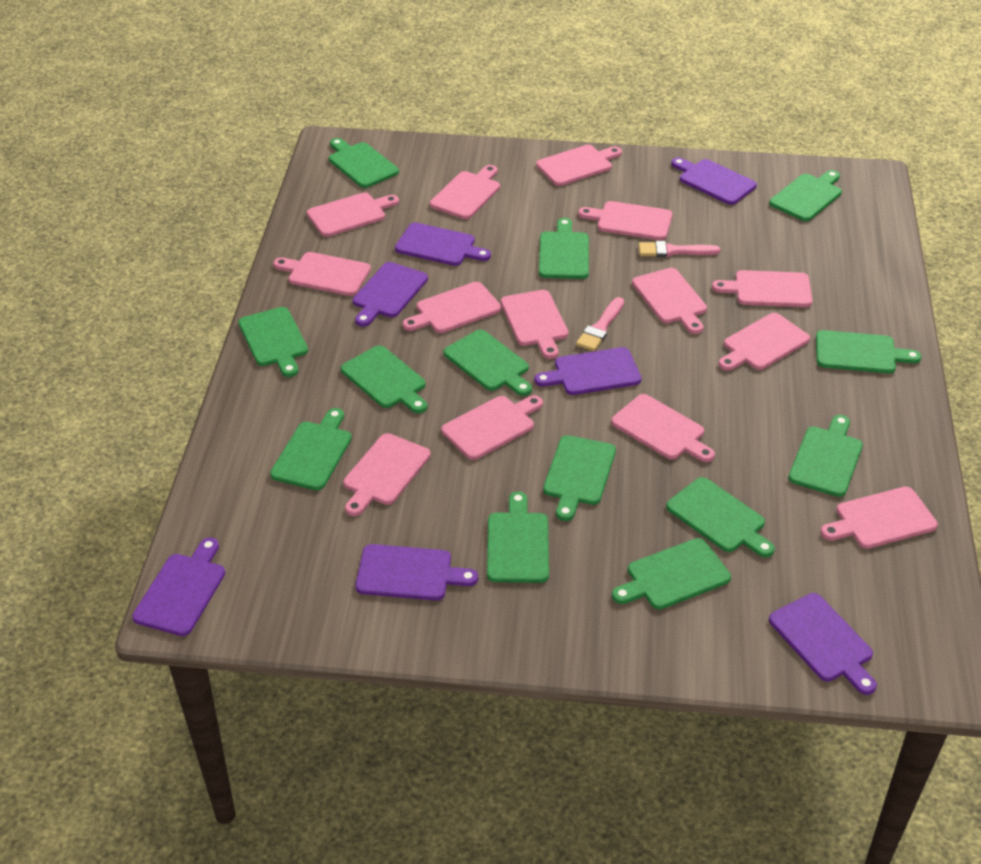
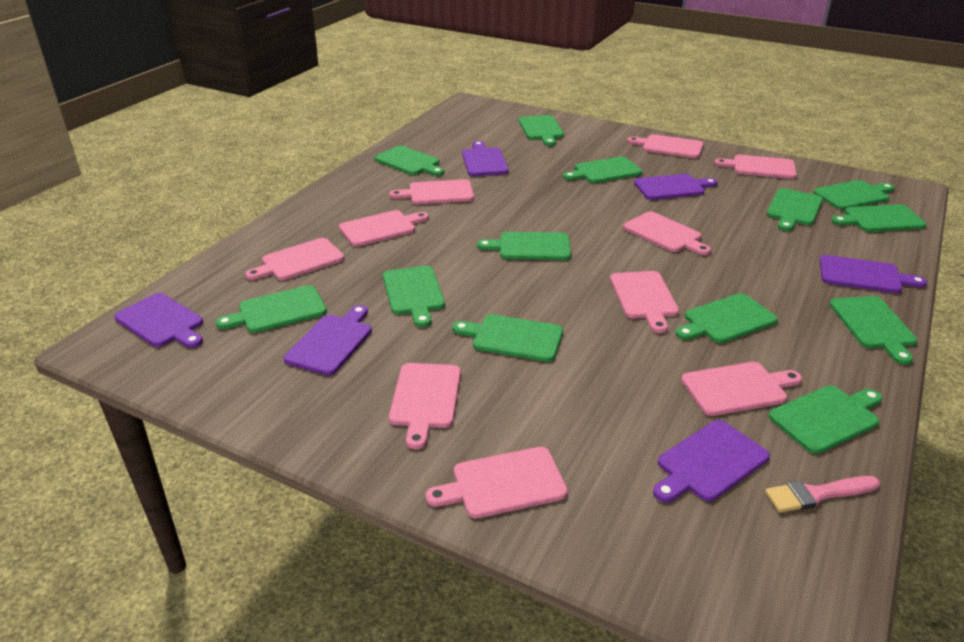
pink brush: [576,297,624,351] [639,241,720,257] = 2 -> [765,476,880,513] = 1
pink cutting board: [273,252,371,296] [307,192,399,237] [343,433,431,516] [402,282,501,333] [430,165,500,219] [441,395,543,460] [501,290,568,359] [536,145,622,186] [578,201,672,240] [611,394,715,462] [632,268,707,334] [712,270,812,307] [718,313,810,371] [820,487,938,549] = 14 -> [245,238,344,280] [339,210,429,247] [389,179,474,204] [389,363,461,449] [426,447,568,518] [610,271,679,333] [623,211,711,255] [627,134,704,158] [681,362,802,416] [714,155,797,179] = 10
purple cutting board: [132,538,225,636] [352,262,428,327] [355,544,478,601] [395,223,491,266] [534,347,642,395] [671,157,757,205] [769,593,877,695] = 7 -> [114,293,203,348] [284,305,372,375] [462,141,509,176] [634,174,717,200] [653,420,770,502] [820,255,927,293] = 6

